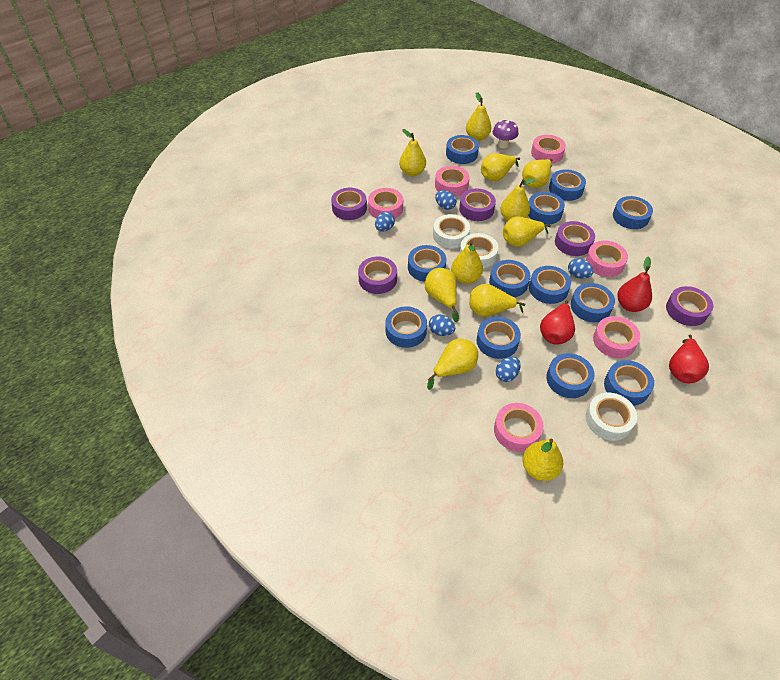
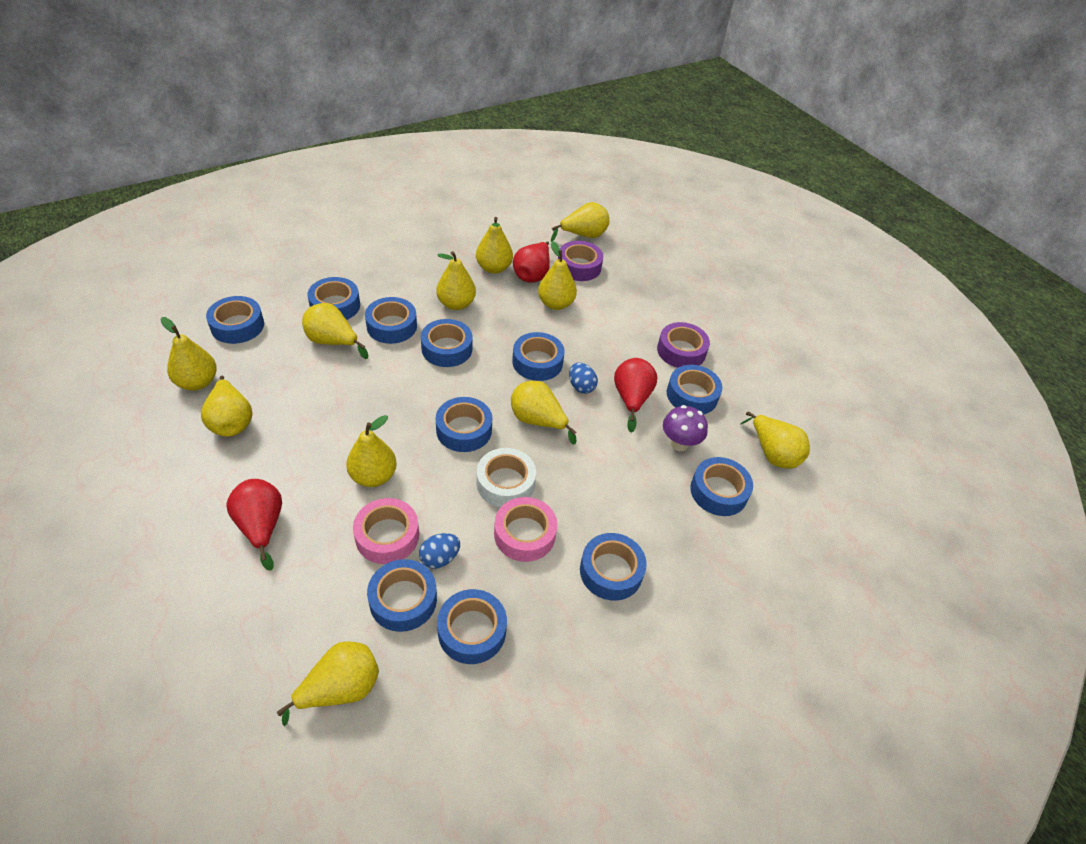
blue egg: [375,212,395,231] [429,314,455,336] [435,190,457,210] [496,356,521,382] [568,258,594,279] = 5 -> [419,533,460,569] [569,363,598,394] = 2
blue tape: [385,306,427,348] [408,245,446,282] [446,135,479,164] [476,317,521,359] [489,260,530,297] [528,192,565,225] [529,266,571,304] [546,353,595,398] [549,169,586,201] [571,283,615,322] [604,360,654,406] [613,196,653,229] = 12 -> [206,296,264,344] [308,277,360,320] [365,297,417,344] [367,559,437,632] [421,319,473,367] [436,397,492,452] [437,589,507,664] [512,332,565,381] [580,533,647,601] [667,365,722,414] [690,457,753,516] = 11
pink tape: [368,188,403,218] [435,166,470,197] [494,403,544,452] [531,135,566,164] [586,241,628,277] [593,316,640,358] = 6 -> [353,498,419,564] [494,497,557,562] = 2
purple tape: [331,188,367,220] [358,257,397,294] [459,189,496,221] [555,221,595,256] [666,286,713,326] = 5 -> [558,241,603,281] [657,322,710,368] = 2
white tape: [433,214,470,249] [460,233,498,269] [586,393,637,441] = 3 -> [476,448,536,507] = 1

